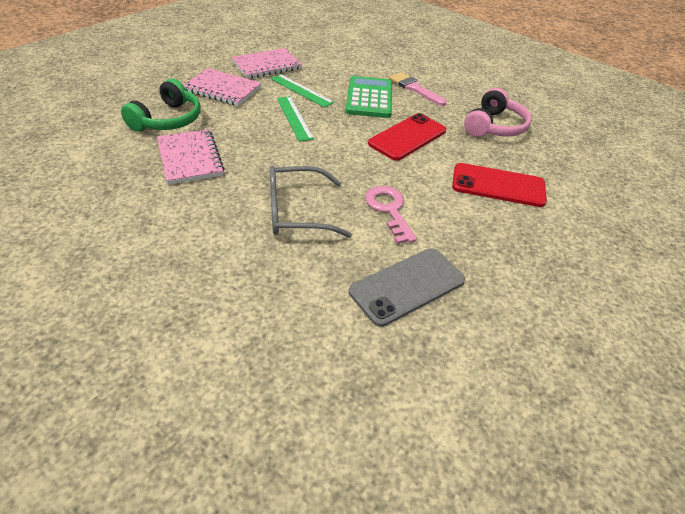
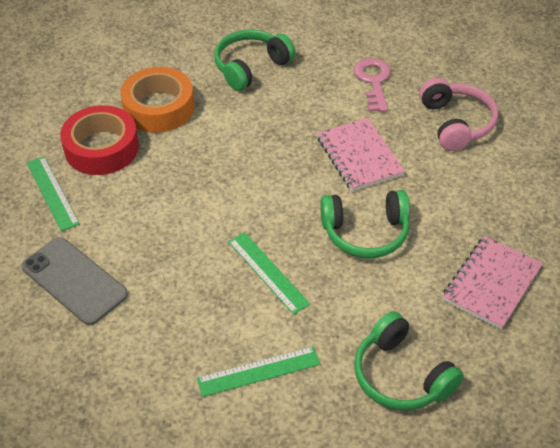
green calculator: [346,76,392,118] = 1 -> none = 0
green headphones: [121,79,200,131] = 1 -> [214,29,296,91] [320,190,410,258] [354,311,464,410] = 3
green ruler: [270,74,334,108] [277,96,314,142] = 2 -> [27,156,80,231] [197,346,321,397] [228,232,310,315] = 3
grey glasses: [270,166,352,238] = 1 -> none = 0
orange tape: none = 0 -> [120,67,194,133] = 1
pink brush: [389,72,447,106] = 1 -> none = 0
pink notebook: [157,129,225,185] [184,68,261,106] [231,48,302,79] = 3 -> [317,118,405,191] [443,236,543,330] = 2
red phone: [368,113,446,161] [452,163,547,207] = 2 -> none = 0
red tape: none = 0 -> [60,105,139,175] = 1

